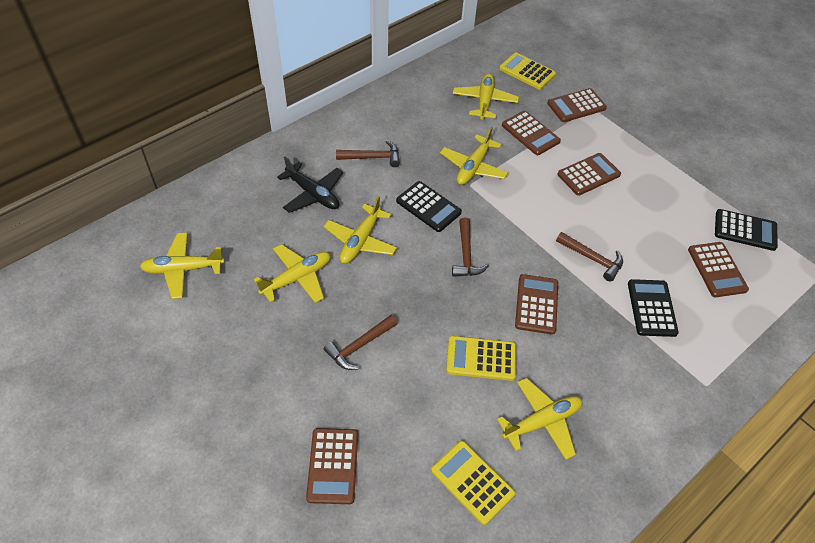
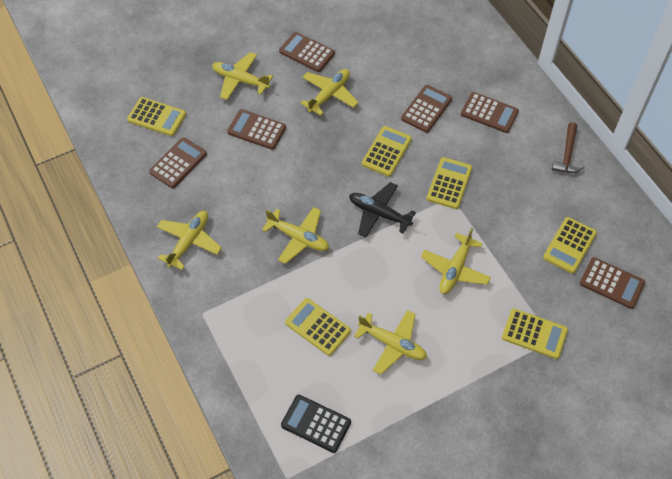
black calculator: [396,181,462,232] [628,279,679,337] [715,209,778,251] = 3 -> [281,395,351,453] = 1
brown hammer: [324,315,398,370] [336,141,400,167] [452,218,489,277] [556,232,623,282] = 4 -> [552,122,585,173] = 1
yellow calculator: [431,441,515,525] [446,336,516,381] [499,52,556,90] = 3 -> [127,97,186,136] [285,298,351,356] [362,126,412,177] [427,157,472,209] [502,309,568,359] [543,217,597,274] = 6

